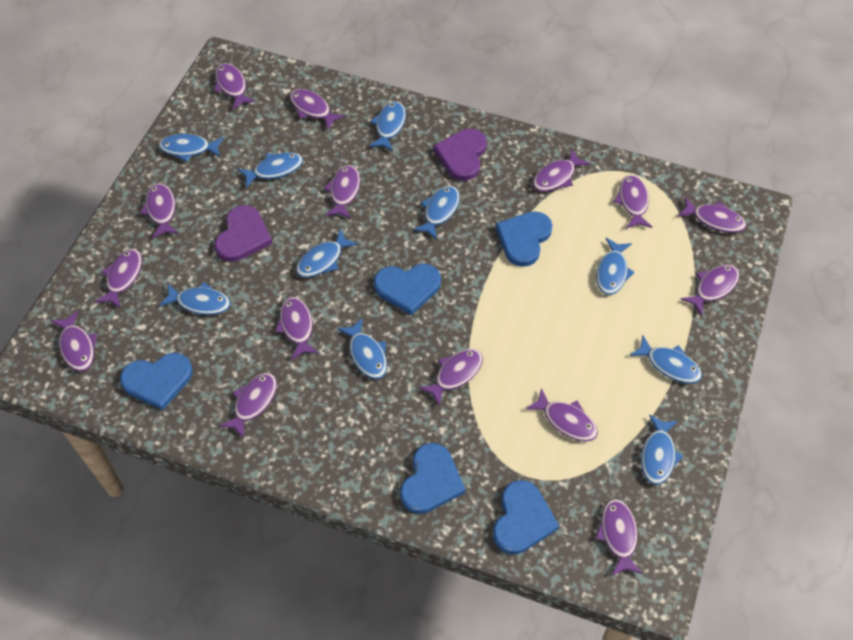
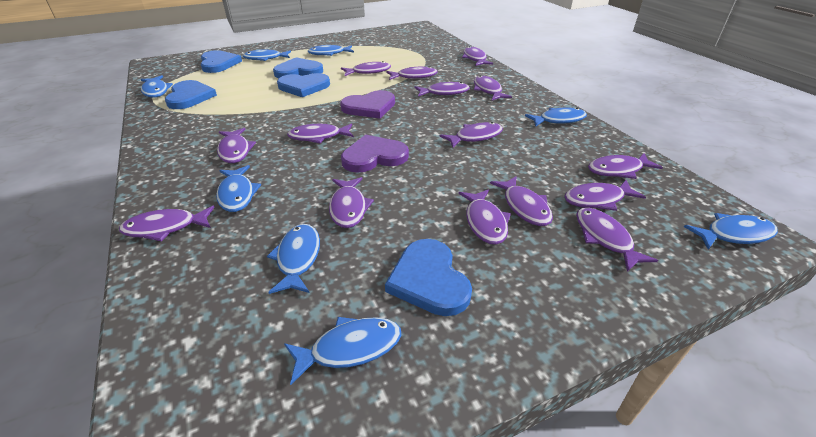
blue fish: [159,134,224,162] [159,282,230,315] [238,152,303,188] [296,229,358,278] [337,318,387,379] [369,101,406,151] [413,186,460,240] [596,238,635,295] [629,335,702,383] [641,414,683,485] = 10 -> [141,75,173,98] [216,165,261,212] [243,49,291,61] [267,224,320,294] [284,317,401,385] [308,45,354,56] [525,107,587,127] [684,213,778,250] = 8

